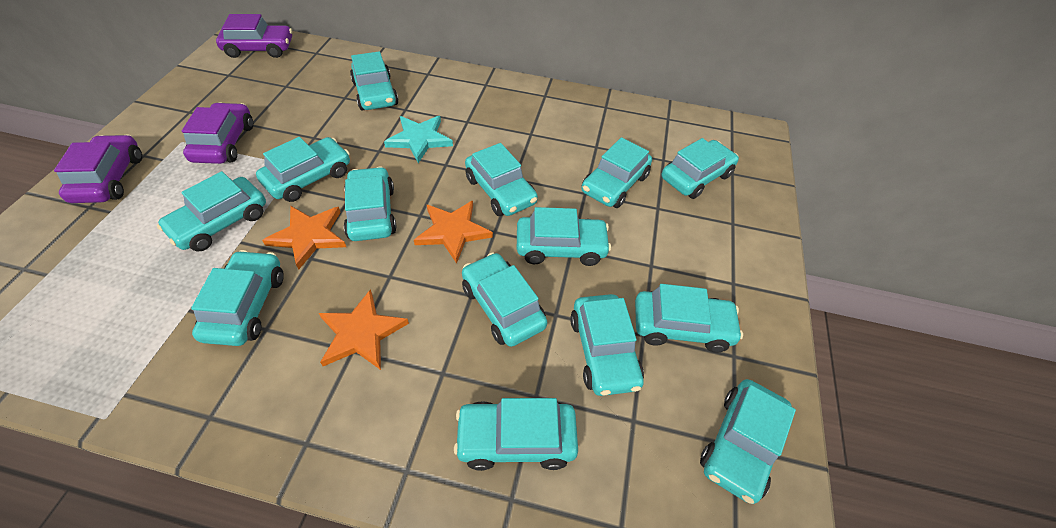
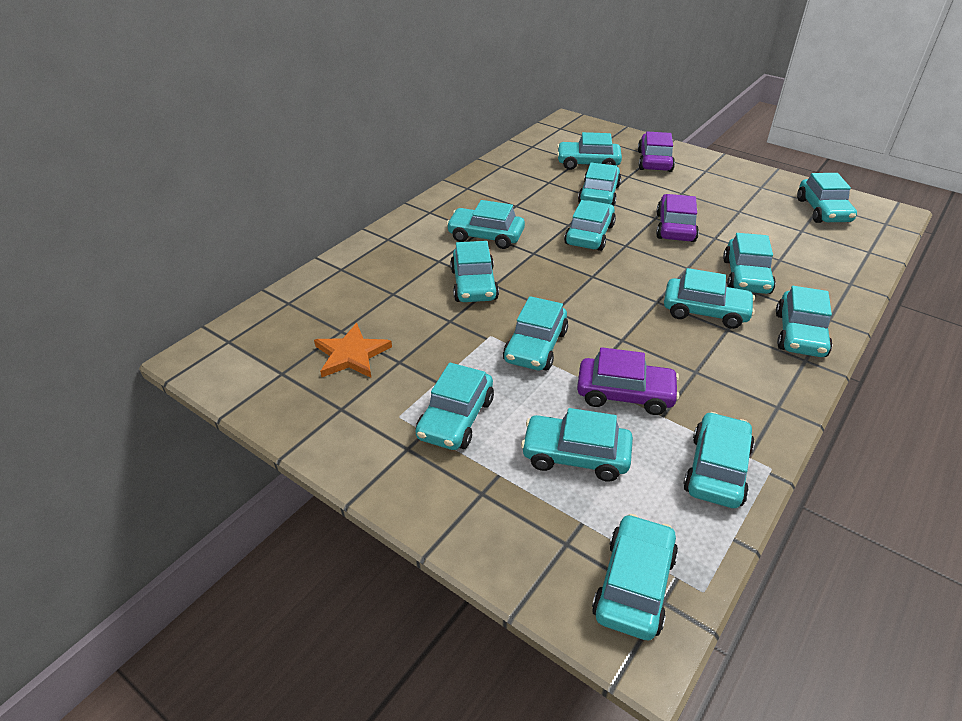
orange star: [262,206,346,269] [319,289,409,370] [414,201,493,264] = 3 -> [314,323,392,378] = 1
turquoise star: [384,116,453,163] = 1 -> none = 0

